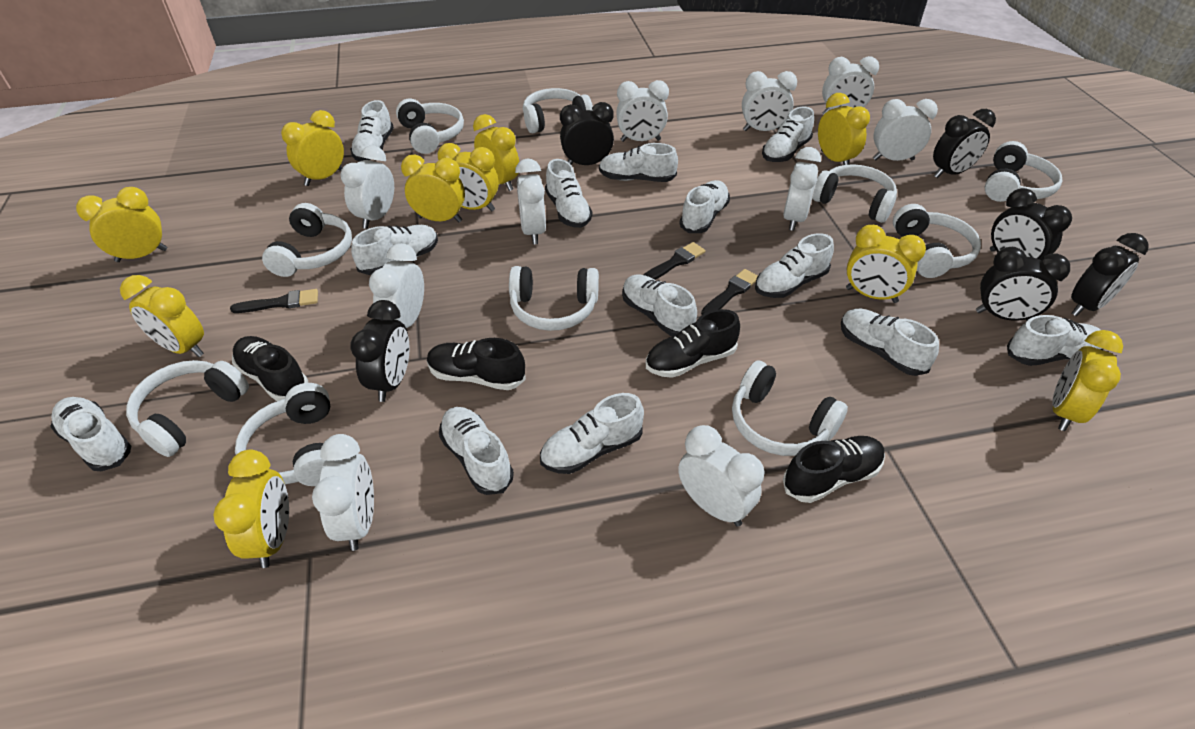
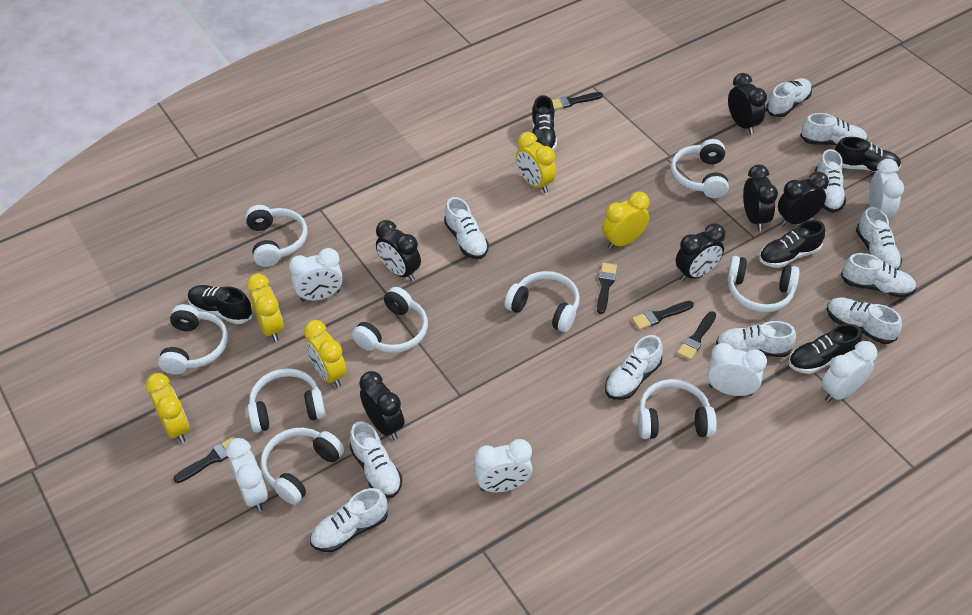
black brush: [230,289,318,313] [643,242,705,280] [701,269,758,315] = 3 -> [173,436,235,483] [552,92,603,110] [597,263,617,314] [632,301,694,330] [677,311,716,360] = 5
black shoe: [232,336,308,401] [427,338,526,390] [646,309,740,378] [783,436,885,503] = 4 -> [188,285,253,324] [532,95,557,151] [759,220,825,268] [788,324,862,374] [835,137,901,172] = 5
white clock: [312,434,374,551] [340,146,394,229] [369,243,424,328] [515,158,546,244] [616,80,669,142] [678,425,764,526] [742,71,797,131] [783,147,821,231] [822,56,879,115] [873,99,938,161] = 10 -> [226,438,268,512] [289,248,343,302] [474,439,533,492] [707,343,767,396] [822,341,877,402] [869,159,904,218] = 6
white headphones: [126,360,249,457] [235,383,330,486] [262,203,352,277] [396,98,464,154] [509,266,599,331] [523,88,593,133] [732,361,848,456] [812,164,897,223] [893,204,981,278] [985,141,1062,202] = 10 -> [158,304,228,375] [245,205,307,267] [248,368,326,433] [260,428,344,505] [352,287,428,353] [505,271,580,332] [638,379,717,439] [671,139,729,198] [727,256,800,312] = 9
white shoe: [50,397,131,471] [350,100,394,162] [351,225,438,275] [439,407,514,495] [540,393,644,474] [545,159,592,228] [599,143,678,182] [622,275,697,336] [679,180,730,233] [755,233,834,298] [762,107,814,162] [841,309,939,376] [1007,315,1103,366] = 13 -> [310,488,388,552] [350,421,402,498] [444,197,489,259] [605,335,663,400] [716,321,796,357] [766,78,812,117] [800,113,868,145] [815,149,846,213] [827,297,902,344] [841,253,916,298] [856,207,902,270] = 11
yellow clock: [76,187,167,262] [120,275,204,357] [213,450,289,568] [281,110,344,186] [401,155,465,222] [437,143,499,211] [473,114,519,191] [818,93,870,165] [846,225,926,303] [1052,330,1123,431] = 10 -> [146,373,189,443] [247,273,284,342] [304,320,347,388] [516,132,556,193] [602,192,649,250] = 5

